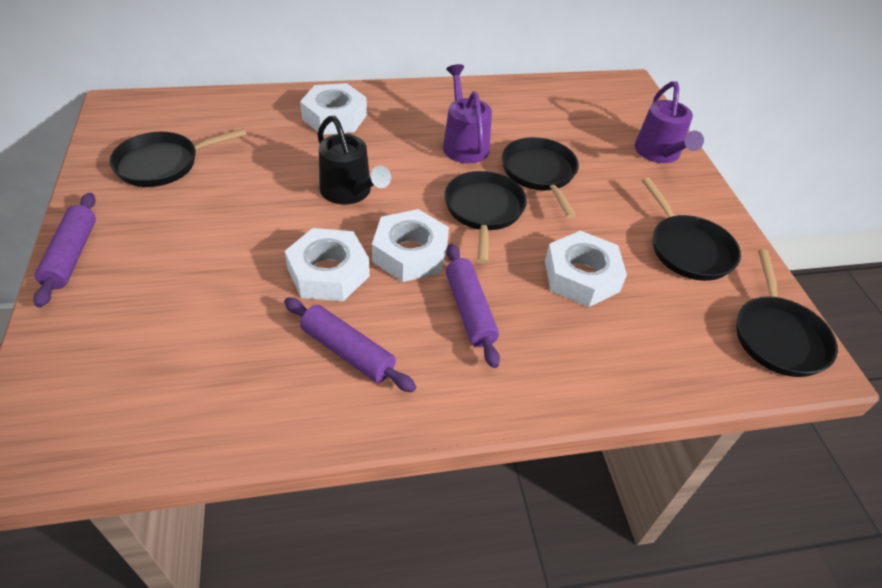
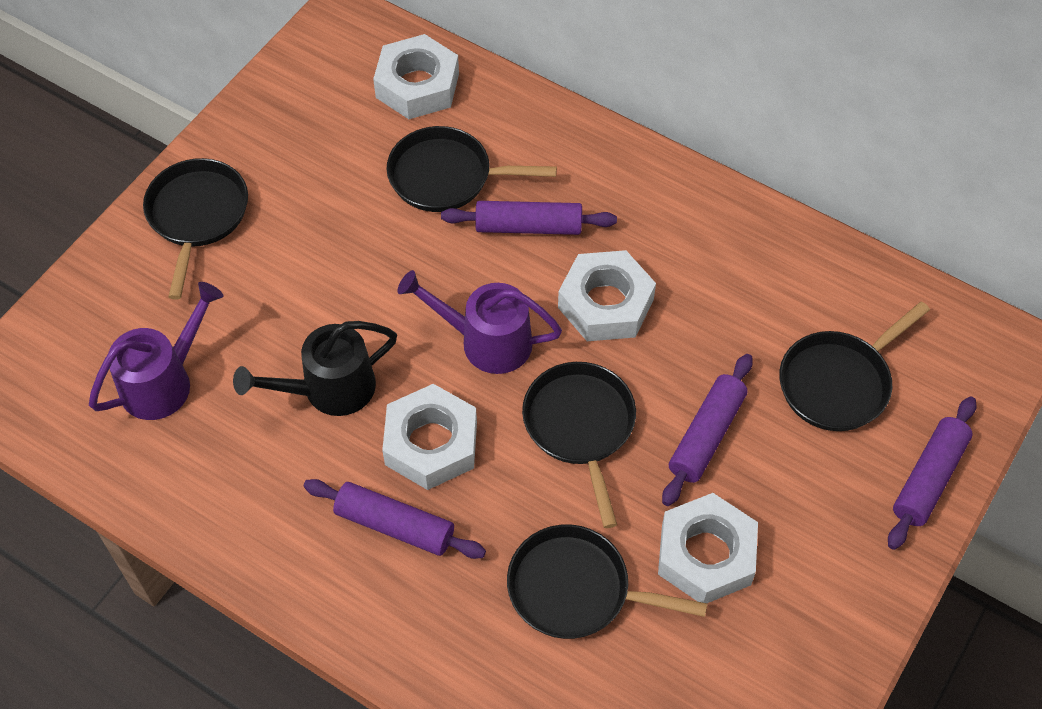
purple rolling pin: [33,193,96,308] [284,298,416,392] [446,244,500,368] = 3 -> [304,479,486,559] [441,201,617,235] [662,354,753,506] [888,396,976,550] = 4

